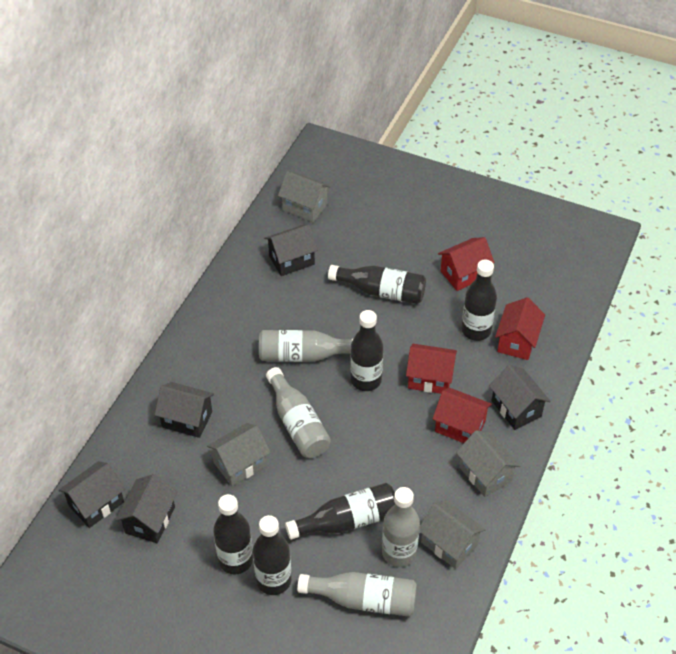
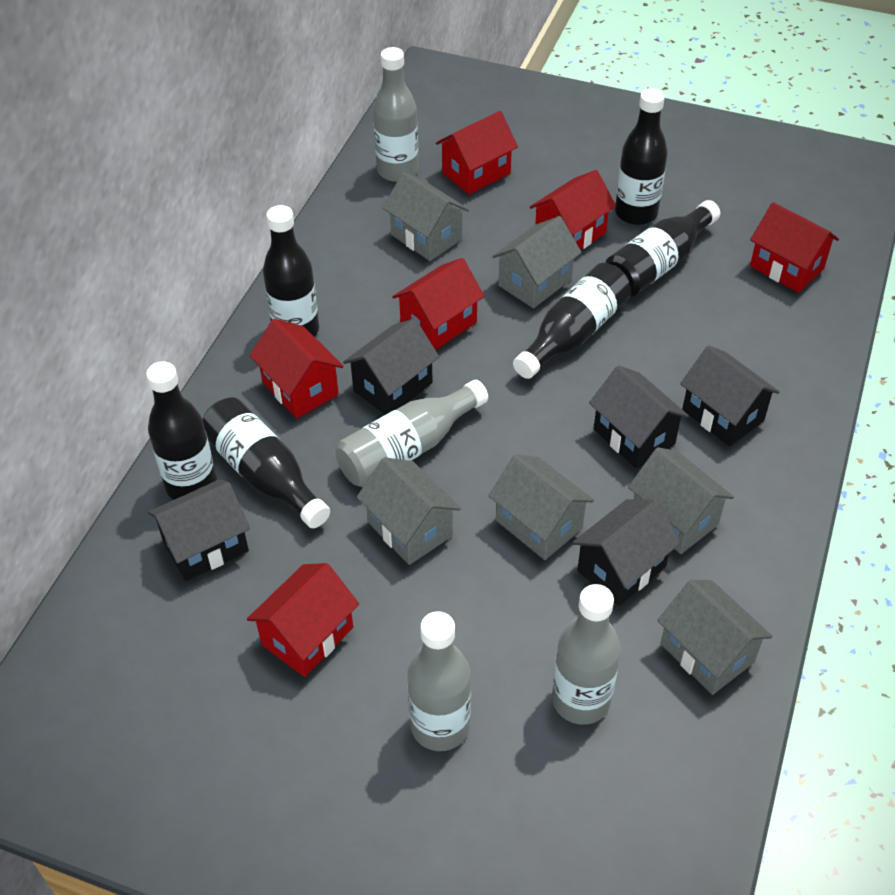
grey house: [207,423,271,486] [278,171,331,222] [419,500,486,569] [456,430,520,497] = 4 -> [357,457,461,565] [383,172,469,261] [489,455,594,560] [492,216,582,308] [628,447,734,554] [657,580,772,695] = 6
red house: [406,344,457,394] [433,388,492,443] [438,237,495,291] [495,297,545,360] = 4 -> [247,563,359,677] [250,319,343,418] [392,258,485,350] [436,111,518,195] [530,170,616,250] [750,202,839,293] = 6

